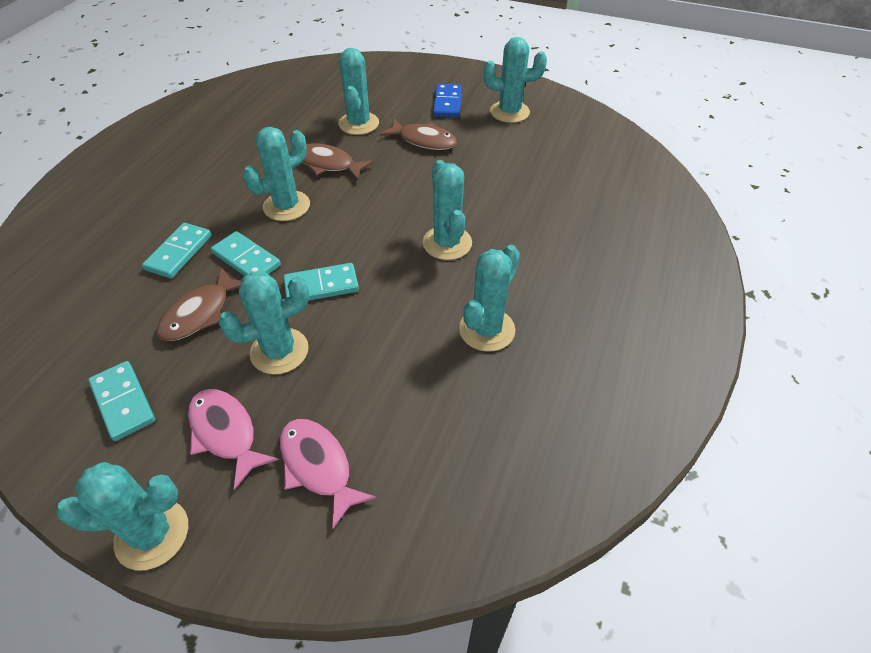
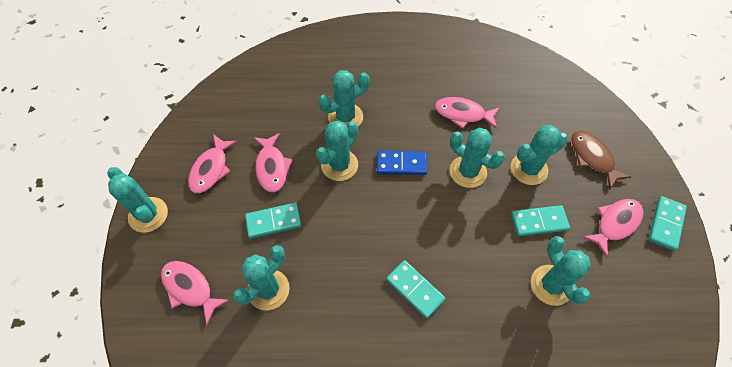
brown fish: [157,268,241,341] [302,143,374,181] [380,118,457,150] = 3 -> [571,131,631,189] = 1
pink fish: [188,389,279,490] [280,419,376,529] = 2 -> [161,261,230,325] [188,134,238,194] [253,133,293,193] [435,97,500,129] [583,199,644,258] = 5

